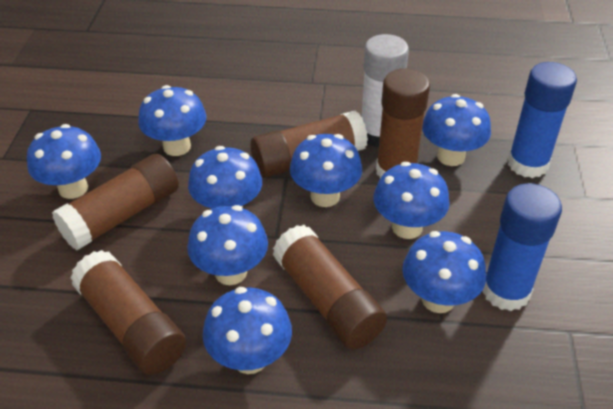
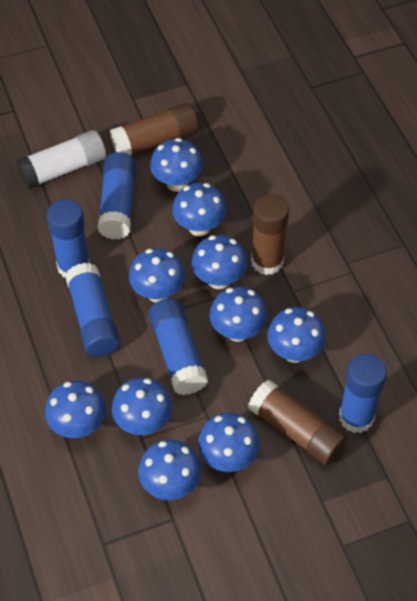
blue glue stick: [482,183,562,311] [508,62,577,178] = 2 -> [47,199,90,278] [65,263,120,357] [98,152,136,239] [148,298,208,395] [339,354,387,433] = 5
blue mushroom: [27,124,101,199] [138,85,206,156] [187,205,268,285] [188,146,262,208] [203,287,292,374] [290,134,362,207] [373,162,450,239] [402,231,486,313] [422,94,491,166] = 9 -> [45,380,106,438] [112,377,172,435] [129,248,185,303] [138,439,201,500] [150,138,203,192] [172,183,227,236] [191,235,247,289] [198,413,260,472] [209,286,267,342] [267,307,326,363] = 10
brown glue stick: [52,154,179,250] [70,250,186,375] [250,110,368,178] [273,225,387,349] [376,69,430,178] = 5 -> [110,103,198,155] [248,380,348,465] [251,194,289,275] = 3

